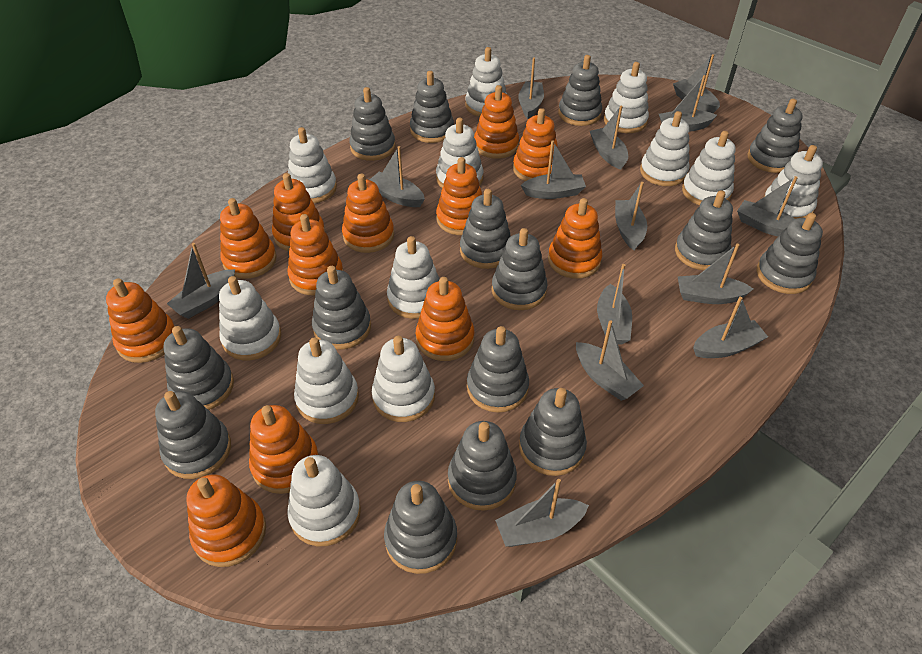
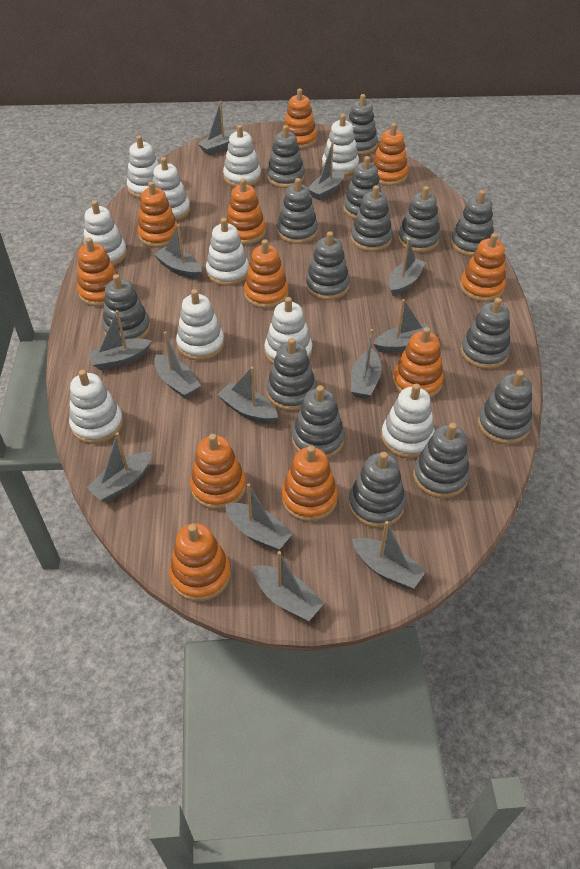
grey boat: [167,243,235,319] [369,146,425,207] [495,479,589,547] [518,57,544,119] [521,140,586,199] [576,320,644,401] [590,106,628,170] [597,264,632,345] [615,182,647,250] [659,75,717,132] [673,54,720,113] [678,244,753,304] [693,297,768,358] [737,176,798,236] = 14 -> [87,432,151,502] [88,310,152,370] [154,224,202,279] [154,331,201,399] [198,101,237,156] [218,367,278,424] [225,483,293,551] [253,551,324,621] [308,142,345,200] [351,329,382,399] [352,521,426,589] [373,299,433,353] [389,238,426,296] = 13
orange stacking toy: [106,278,175,363] [187,474,266,567] [220,198,277,279] [249,405,319,494] [272,173,325,251] [288,214,343,296] [342,174,394,253] [416,277,474,361] [436,157,482,235] [474,85,519,159] [513,108,558,181] [548,198,602,279] = 12 -> [77,238,121,306] [137,181,178,248] [169,523,231,602] [190,434,246,509] [226,178,266,244] [244,239,289,308] [282,88,317,149] [282,445,338,522] [372,123,408,186] [393,327,444,398] [460,233,506,302] = 11
white stacking toy: [219,276,281,360] [287,455,361,546] [288,127,337,203] [294,338,359,424] [372,336,435,422] [387,236,439,319] [436,118,483,188] [466,47,507,117] [604,62,649,133] [640,111,690,186] [682,131,736,205] [764,145,823,219] = 12 -> [69,370,123,444] [83,200,127,266] [127,135,159,199] [152,157,190,221] [176,289,224,360] [206,218,249,286] [223,125,261,187] [265,297,312,364] [322,114,359,176] [381,384,435,458] = 10

